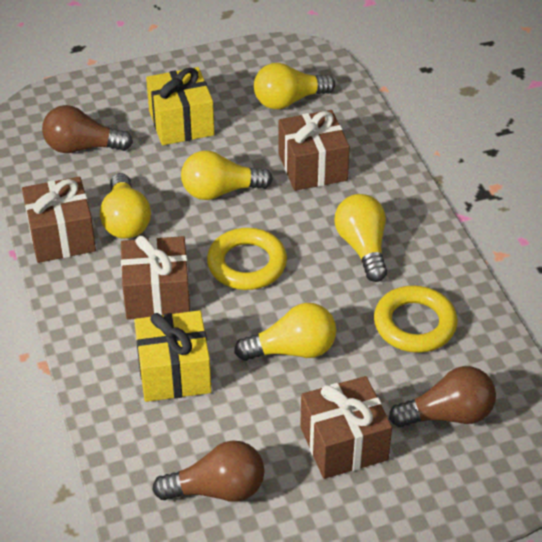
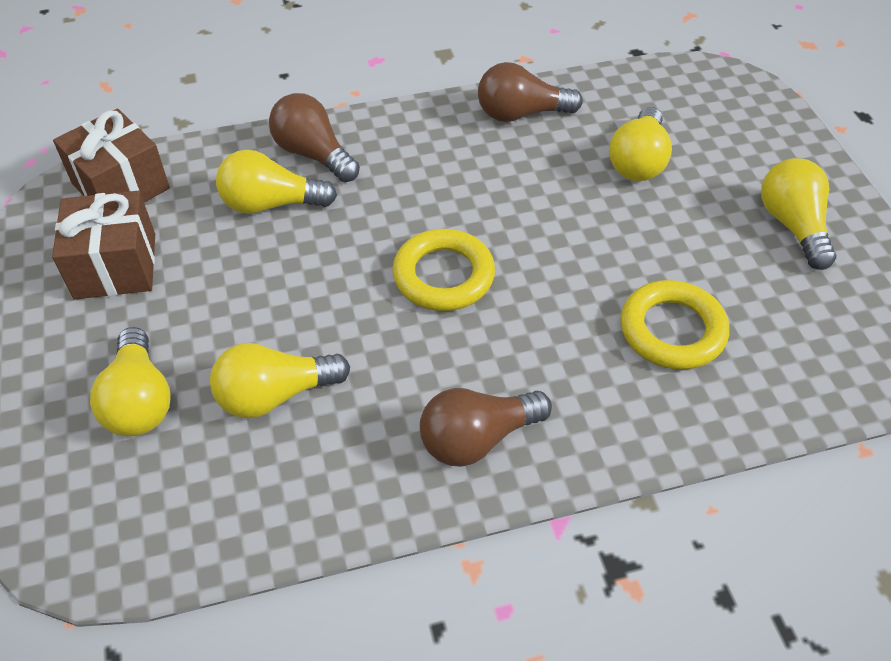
brown gift: [22,177,96,263] [121,236,190,320] [278,110,350,191] [300,376,392,479] = 4 -> [52,191,155,300] [53,108,170,202] = 2
yellow gift: [134,310,212,402] [146,67,214,145] = 2 -> none = 0

